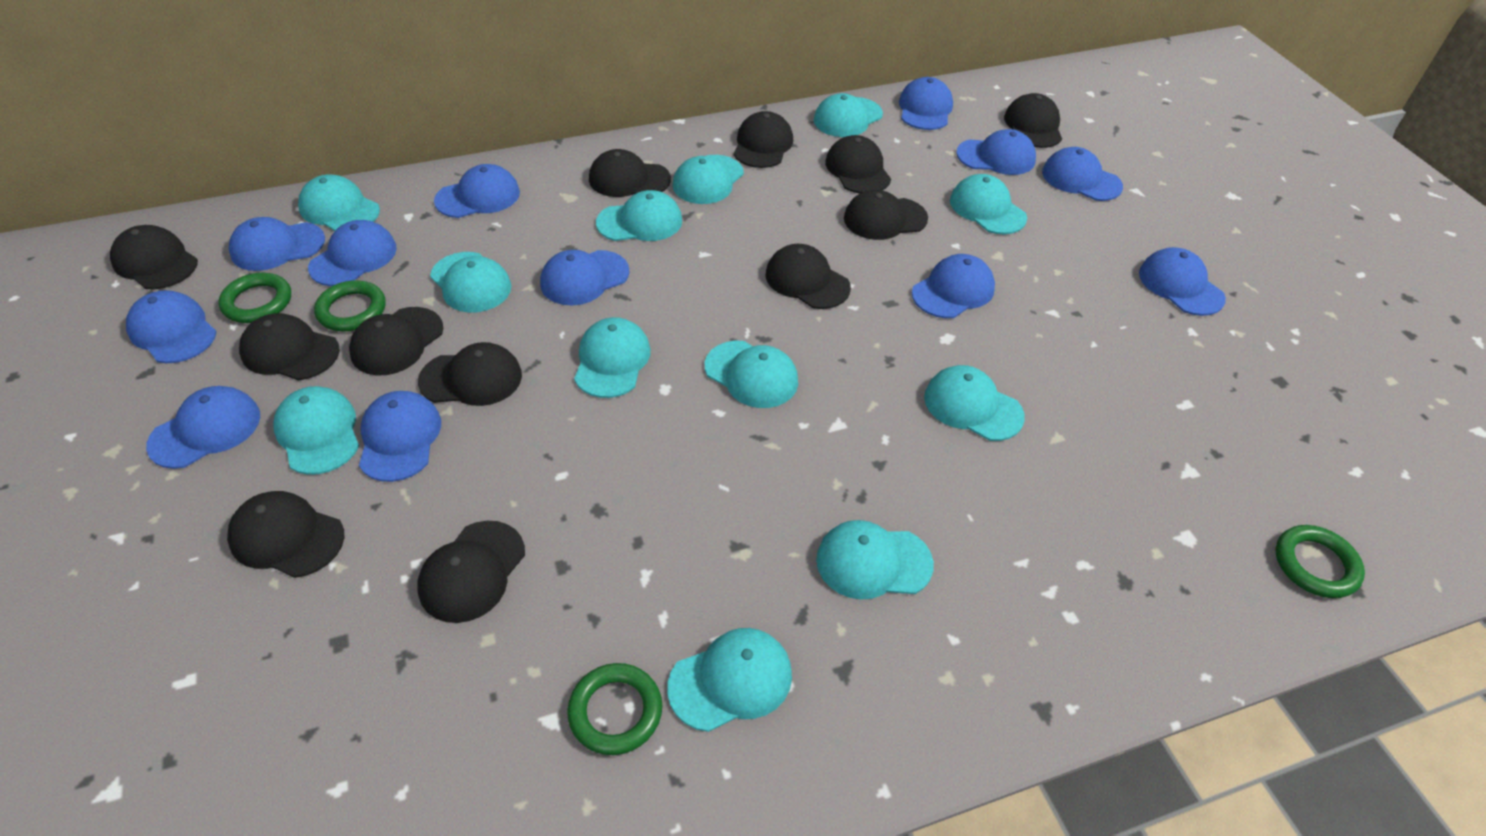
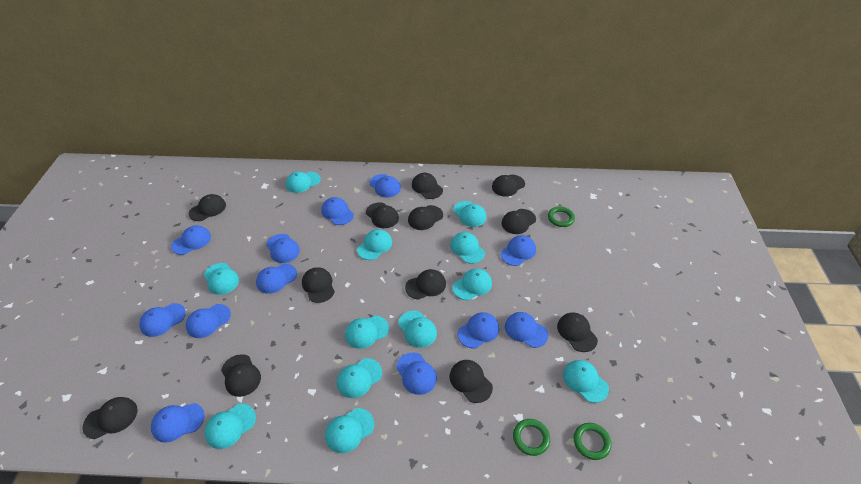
green ring: [219,273,291,323] [314,280,386,331] [567,663,662,755] [1276,525,1365,598] = 4 -> [513,419,550,456] [548,206,575,227] [574,423,611,460] = 3

